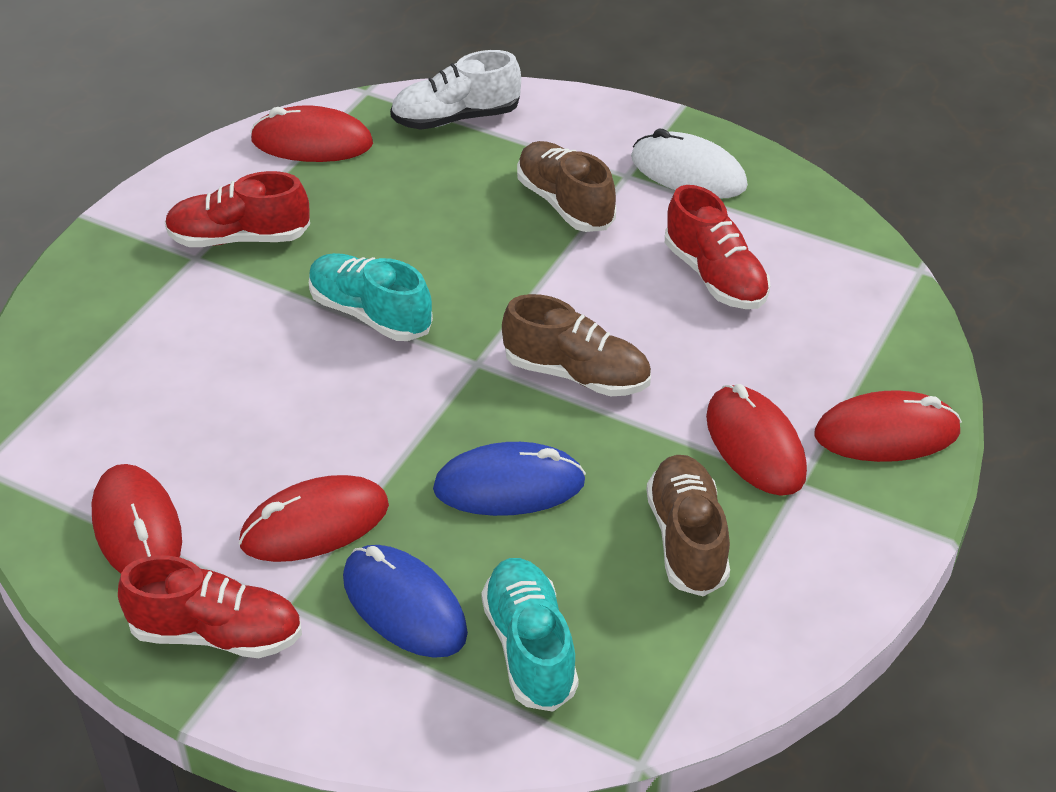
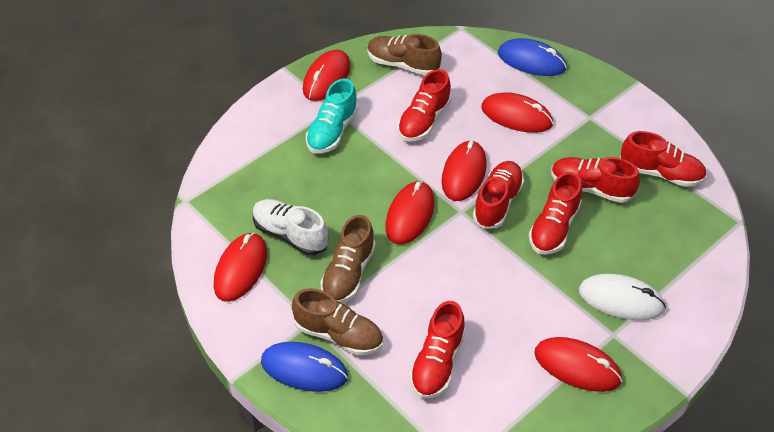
red mouse: [92,464,182,574] [239,475,389,562] [250,105,373,162] [706,384,807,496] [814,390,962,462] = 5 -> [214,233,267,302] [303,50,350,101] [385,181,435,245] [442,140,487,201] [481,92,553,133] [534,337,622,392] = 6
red shoe: [118,556,302,658] [165,171,310,247] [665,185,770,309] = 3 -> [398,69,451,142] [409,301,466,399] [473,161,524,229] [529,172,582,255] [551,157,640,203] [620,131,707,187] = 6
turquoise shoe: [309,253,433,341] [481,558,579,712] = 2 -> [306,79,358,154] = 1

